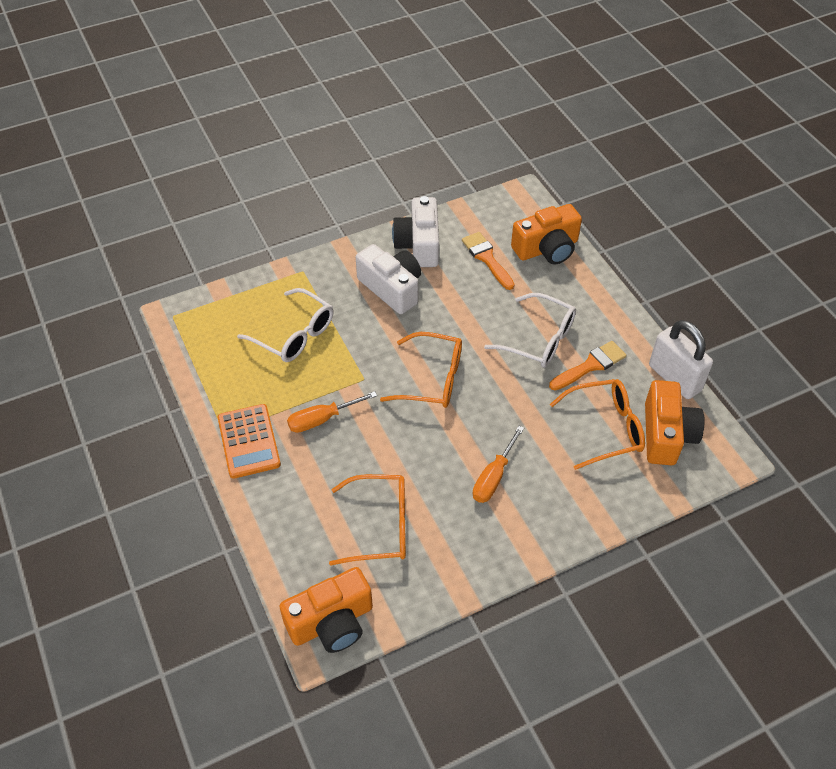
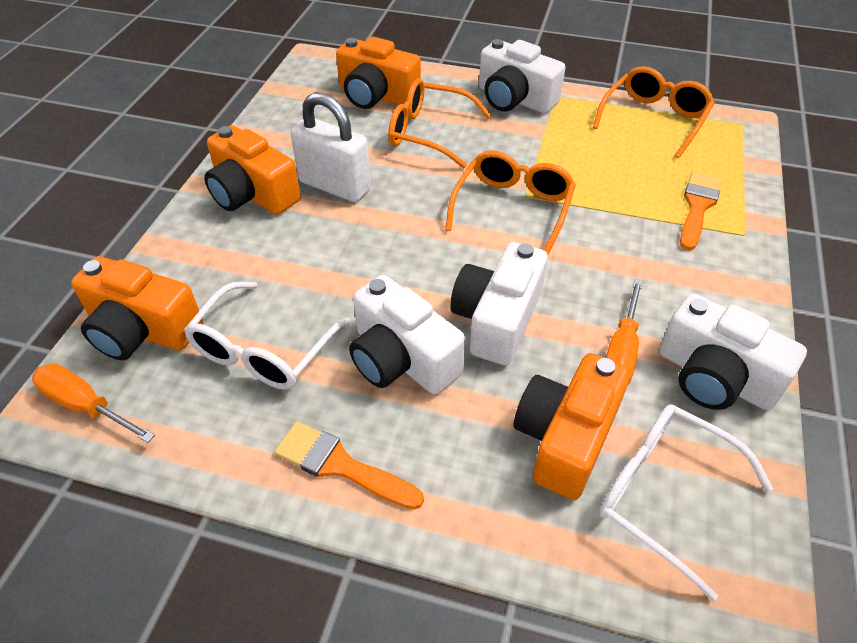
orange calculator: [218,404,281,479] = 1 -> none = 0
orange camera: [280,567,373,653] [511,204,582,264] [645,380,705,465] = 3 -> [71,256,203,360] [204,125,301,215] [336,37,421,109] [514,353,631,500] = 4
white camera: [356,244,421,314] [392,196,439,267] = 2 -> [349,275,466,395] [450,242,548,365] [479,39,566,113] [659,293,807,410] = 4

